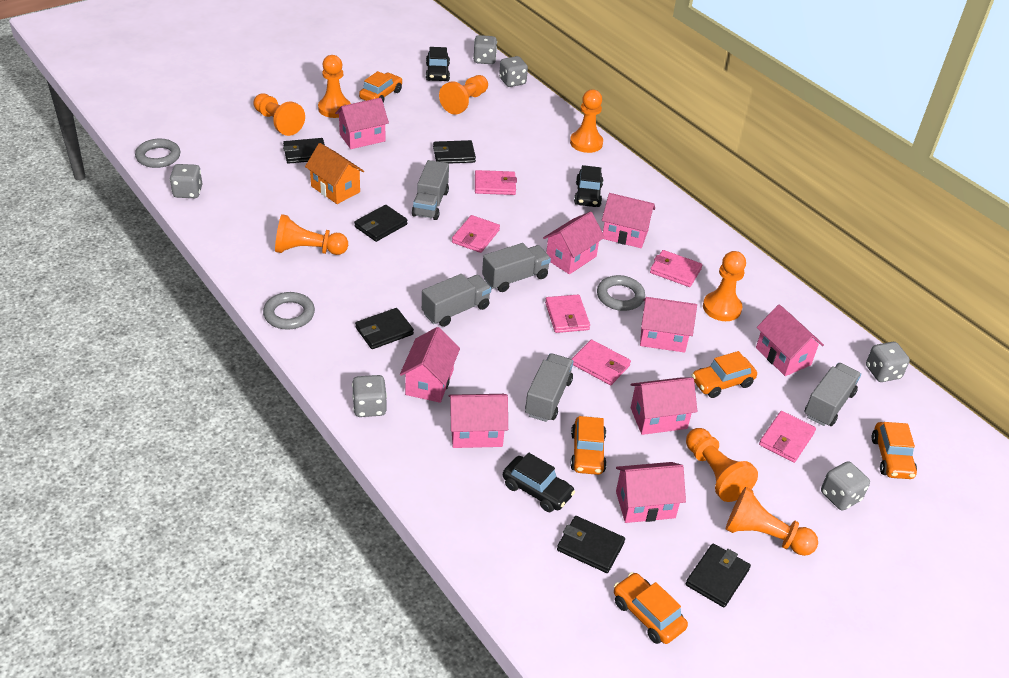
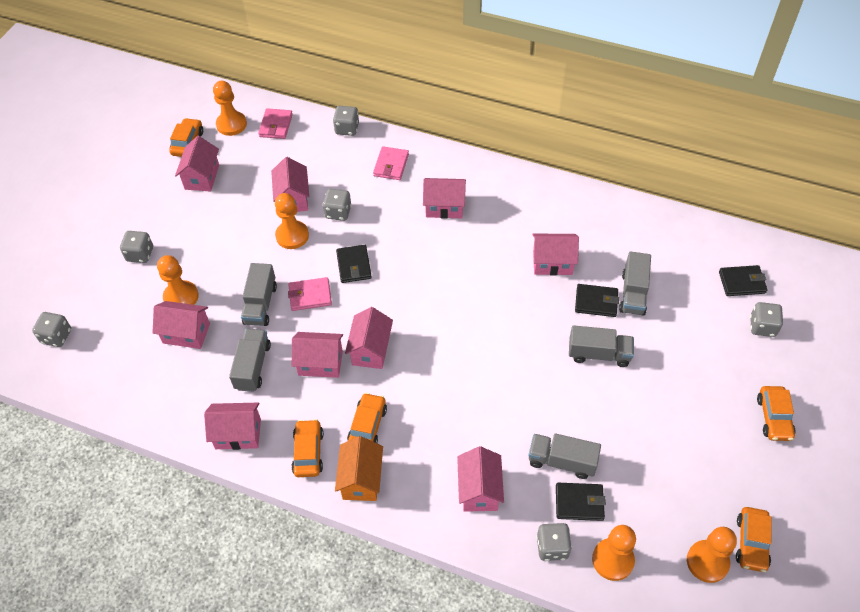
black car: [426,47,450,81] [503,452,575,512] [574,165,603,207] = 3 -> none = 0
black wallet: [283,138,325,164] [354,205,408,242] [355,308,414,349] [433,140,476,164] [557,516,625,573] [686,543,751,607] = 6 -> [336,245,372,283] [556,483,606,521] [575,284,619,317] [719,265,767,296] = 4
grey ring: [135,139,180,168] [263,292,315,330] [597,275,645,311] = 3 -> none = 0
orange pawn: [253,93,305,136] [275,214,348,255] [318,55,351,118] [439,75,488,115] [570,90,603,153] [686,428,758,502] [703,251,746,321] [726,487,818,556] = 8 -> [157,255,199,305] [213,81,247,136] [275,193,309,249] [592,525,636,581] [687,527,737,583] = 5
pink wallet: [452,215,500,253] [475,170,517,195] [545,295,590,333] [572,340,631,385] [650,250,702,287] [759,411,816,463] = 6 -> [258,108,293,139] [288,277,332,311] [373,146,409,180] = 3

